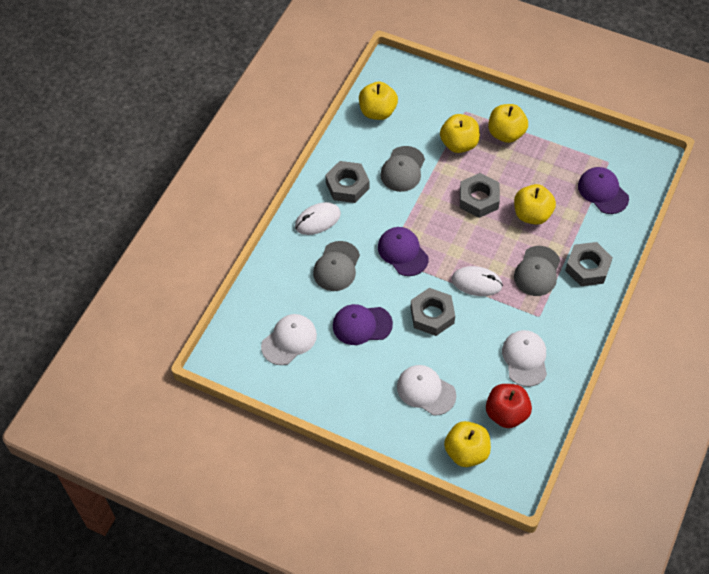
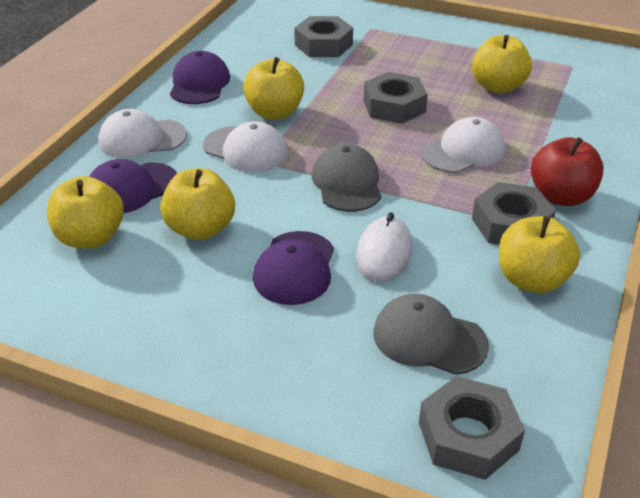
grey cap: [313,241,360,291] [380,146,425,192] [514,246,560,296] = 3 -> [312,143,381,212] [373,294,489,375] = 2
white mouse: [295,202,341,235] [452,266,503,296] = 2 -> [356,212,413,282] = 1

